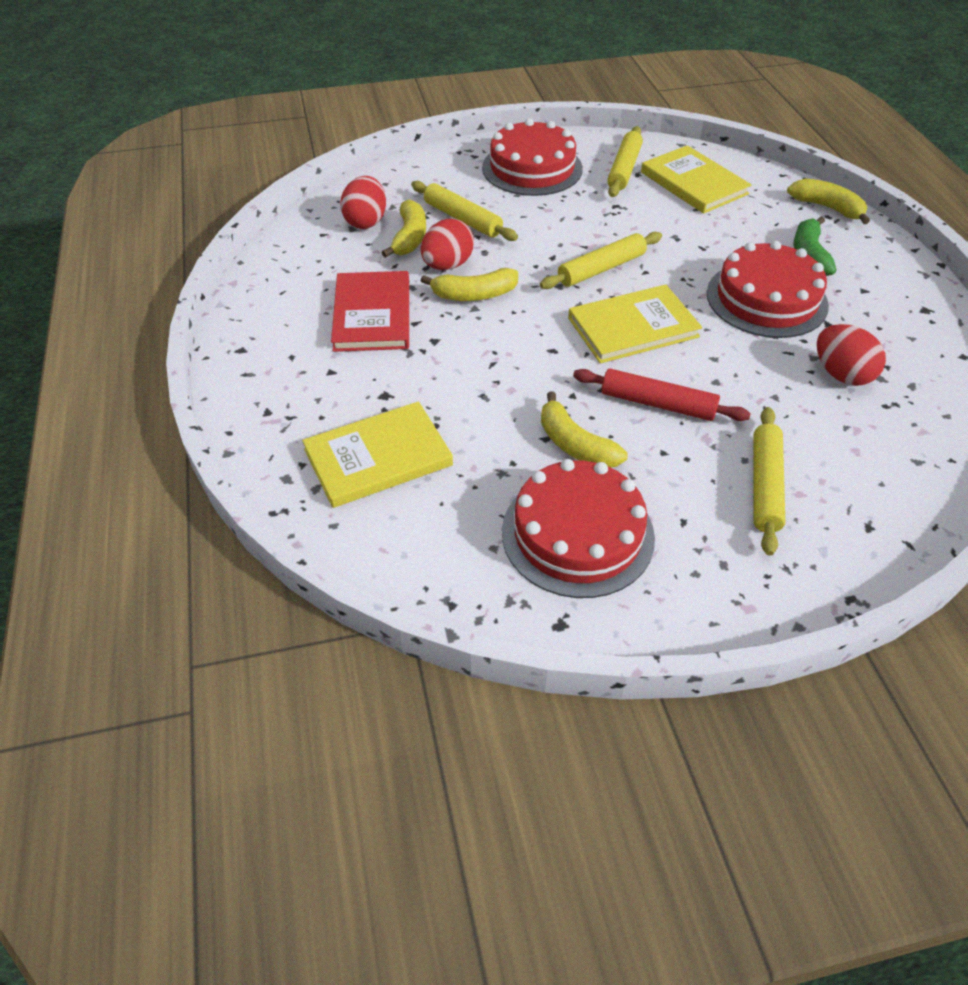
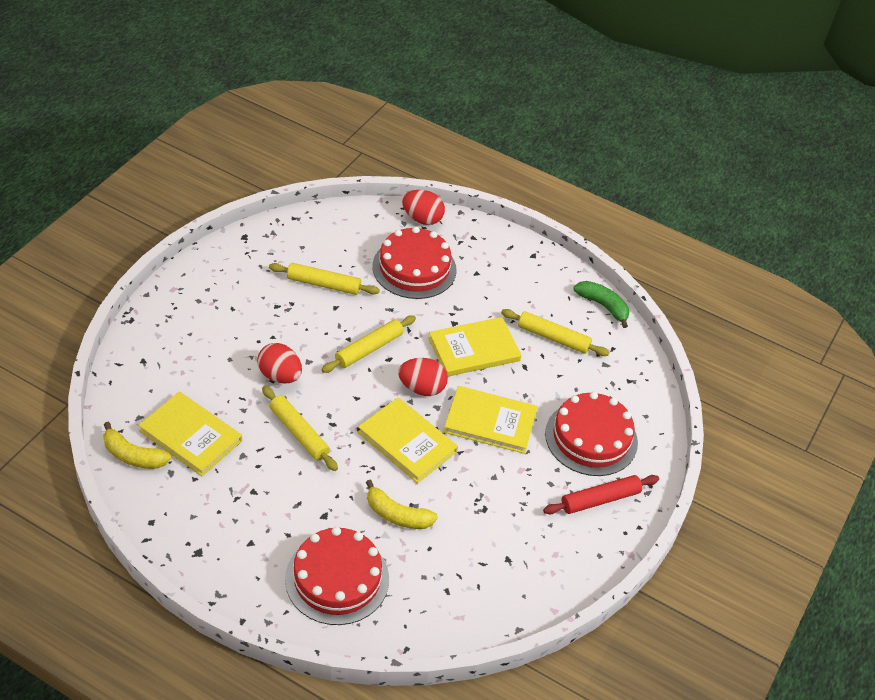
red book: [331,271,409,352] = 1 -> none = 0
yellow banana: [381,199,426,258] [421,268,518,301] [541,391,628,468] [787,178,870,224] = 4 -> [103,422,171,469] [366,480,438,529] = 2
yellow book: [302,401,453,508] [568,285,702,363] [641,145,751,214] = 3 -> [138,392,242,476] [358,397,458,483] [428,317,521,377] [444,386,538,454] = 4

